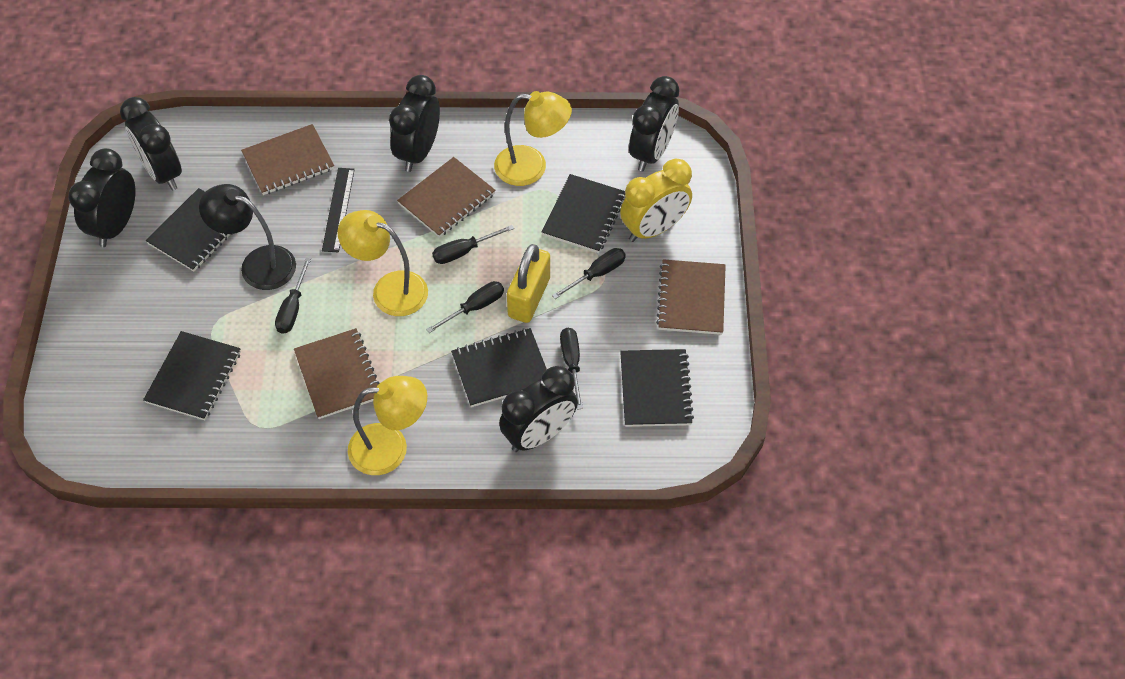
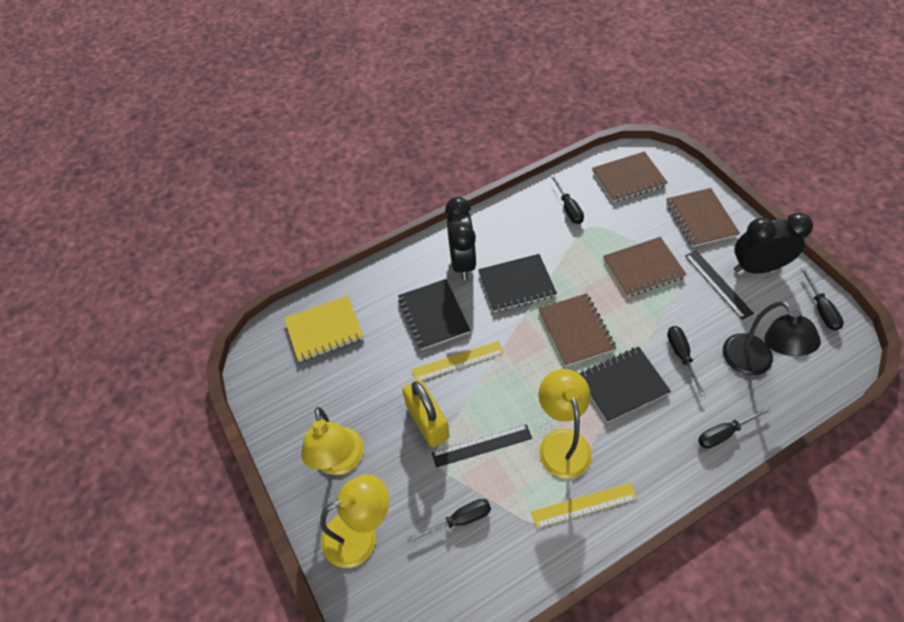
black clock: [68,148,135,247] [120,97,182,191] [389,75,440,172] [499,366,578,452] [629,76,680,171] = 5 -> [445,197,477,280] [734,213,813,274] = 2
black notebook: [143,331,241,420] [146,188,232,272] [451,328,547,407] [541,174,626,253] [620,349,694,427] = 5 -> [398,279,471,350] [478,254,557,312] [579,347,671,423] = 3
black ruler: [322,168,355,253] = 1 -> [432,424,532,468] [685,250,754,320] = 2
yellow clock: [620,158,692,242] = 1 -> none = 0
yellow notebook: none = 0 -> [284,296,364,362] = 1
yellow ruler: none = 0 -> [412,341,504,381] [531,483,637,528] = 2

